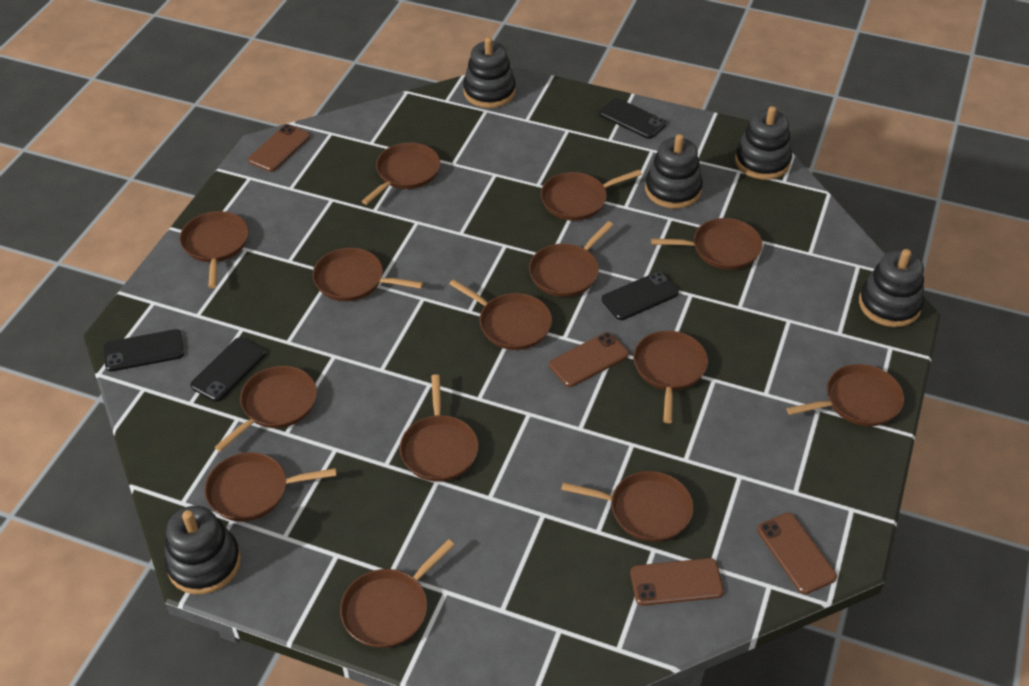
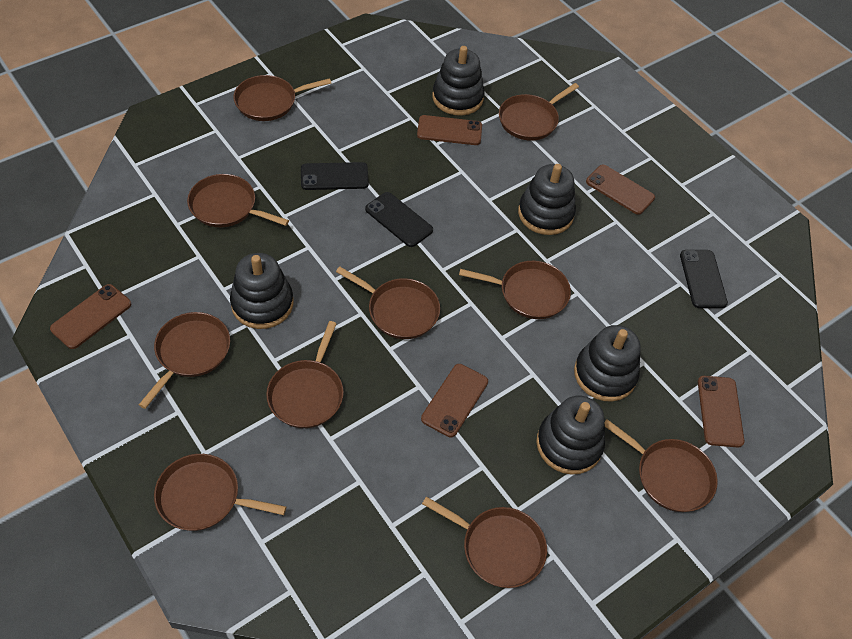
black phone: [104,329,184,372] [190,337,266,402] [599,98,666,139] [602,272,679,320] = 4 -> [301,162,369,190] [365,192,433,247] [680,250,728,308] = 3
brown pan: [180,211,249,288] [205,452,337,522] [215,366,317,452] [312,248,423,301] [340,539,455,648] [362,143,440,205] [400,374,478,482] [449,279,552,350] [529,221,613,297] [541,170,642,221] [561,471,693,542] [633,331,708,423] [651,218,763,270] [787,364,904,426] = 14 -> [139,312,230,409] [154,454,286,531] [187,174,289,227] [233,75,332,121] [266,321,344,428] [336,267,440,339] [422,497,547,588] [459,261,571,319] [499,83,579,141] [604,419,718,512] = 10
brown phone: [248,124,310,172] [549,332,629,387] [630,558,724,606] [757,513,837,594] = 4 -> [50,284,131,349] [417,115,482,145] [421,364,488,437] [586,165,655,215] [698,376,744,447] = 5

